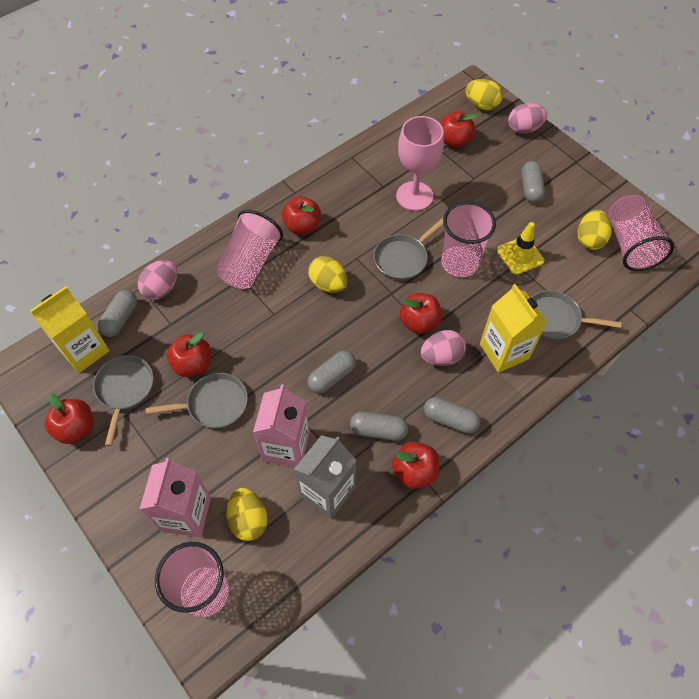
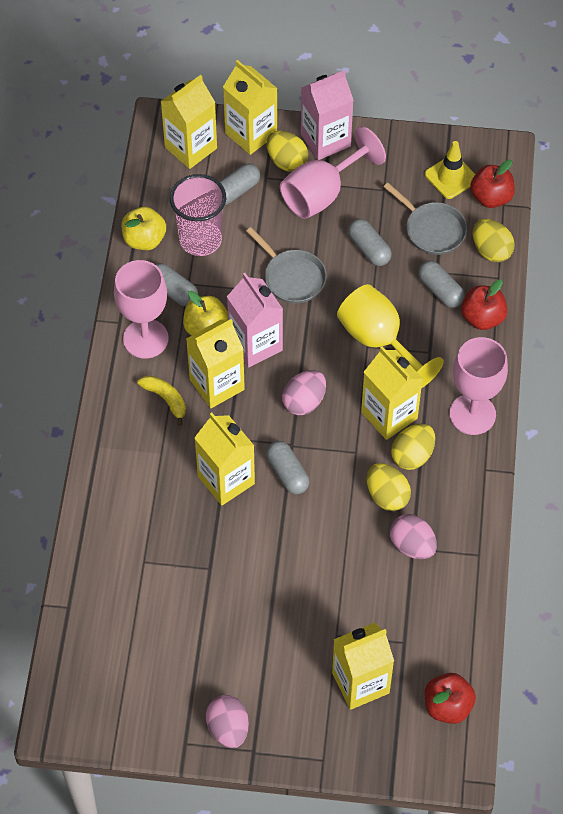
grey carton: [294,435,357,519] = 1 -> none = 0
grey pan: [93,355,153,446] [146,373,248,428] [374,218,443,280] [531,290,621,340] = 4 -> [246,227,327,303] [383,183,467,255] = 2
pink cup: [155,542,229,617] [215,210,283,289] [441,201,496,277] [608,195,674,271] = 4 -> [170,174,226,256] = 1
pink goblet: [396,116,444,211] = 1 -> [114,260,169,359] [280,126,386,219] [450,337,508,435] = 3
red apple: [44,393,93,444] [167,332,211,377] [282,196,321,235] [392,441,439,489] [400,293,442,334] [440,111,477,148] = 6 -> [425,673,476,724] [461,279,507,330] [470,160,515,208] = 3
yellow apple: none = 0 -> [121,207,166,250] [183,291,228,335] = 2
yellow banana: none = 0 -> [137,376,186,426] = 1
yellow carton: [30,286,110,373] [480,284,547,373] = 2 -> [160,75,217,169] [186,319,245,408] [194,412,255,505] [223,60,278,155] [332,623,394,710] [361,346,423,440] = 6
yellow goblet: none = 0 -> [337,284,444,389] = 1

